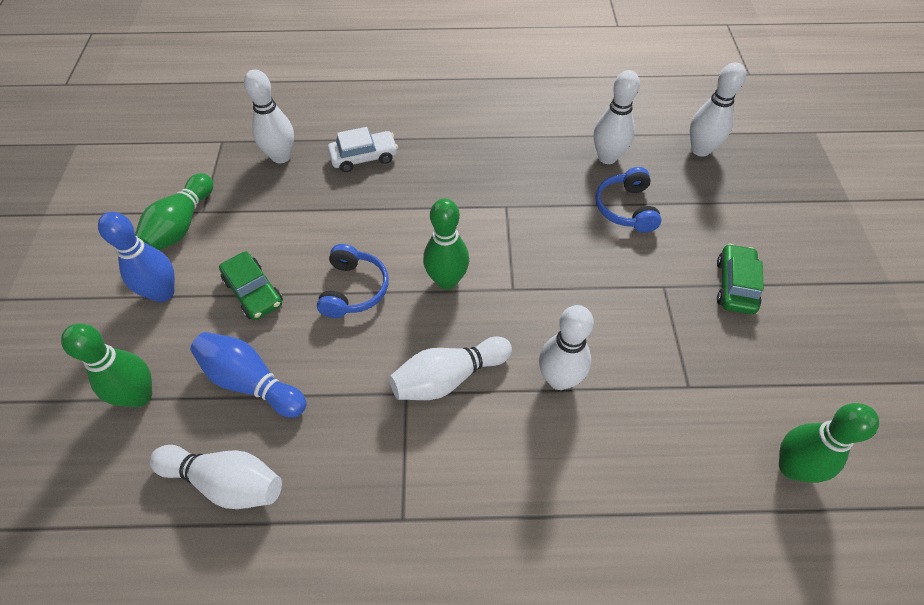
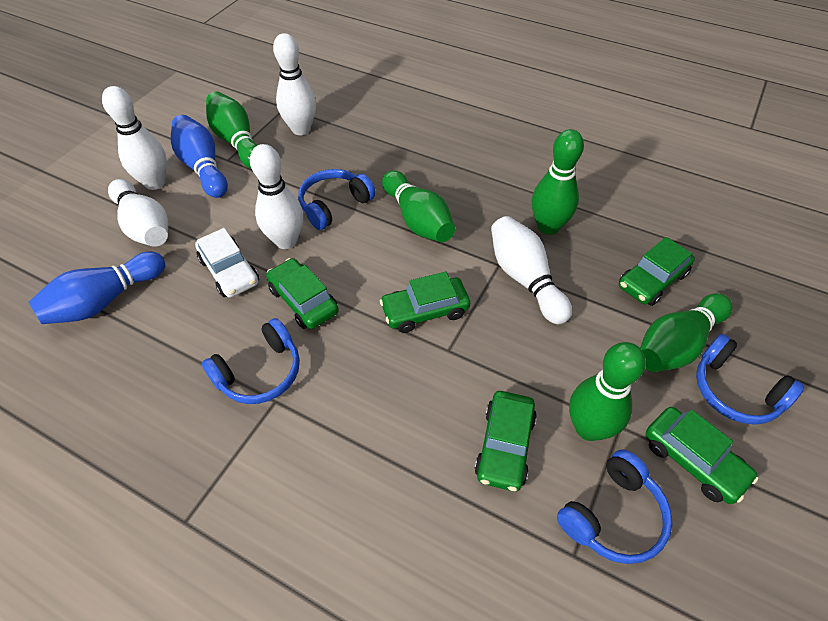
blue headphones: [317,244,389,318] [596,167,661,233] = 2 -> [202,318,300,404] [298,169,376,230] [557,450,673,564] [696,334,805,425] = 4
green bowling pin: [61,324,152,407] [135,173,213,250] [423,198,469,290] [779,403,879,483] = 4 -> [206,92,257,169] [382,170,455,242] [532,129,584,235] [569,342,646,441] [640,293,732,372] = 5
green car: [219,251,283,320] [717,244,764,314] = 2 -> [266,258,339,329] [380,272,470,333] [475,391,537,491] [619,237,695,306] [646,407,758,504] = 5
white bowling pin: [149,445,282,509] [244,69,294,164] [389,337,512,400] [539,305,594,390] [594,70,640,164] [690,62,746,157] = 6 -> [102,86,167,190] [108,179,168,247] [250,144,303,249] [273,33,316,135] [491,216,572,324] = 5

